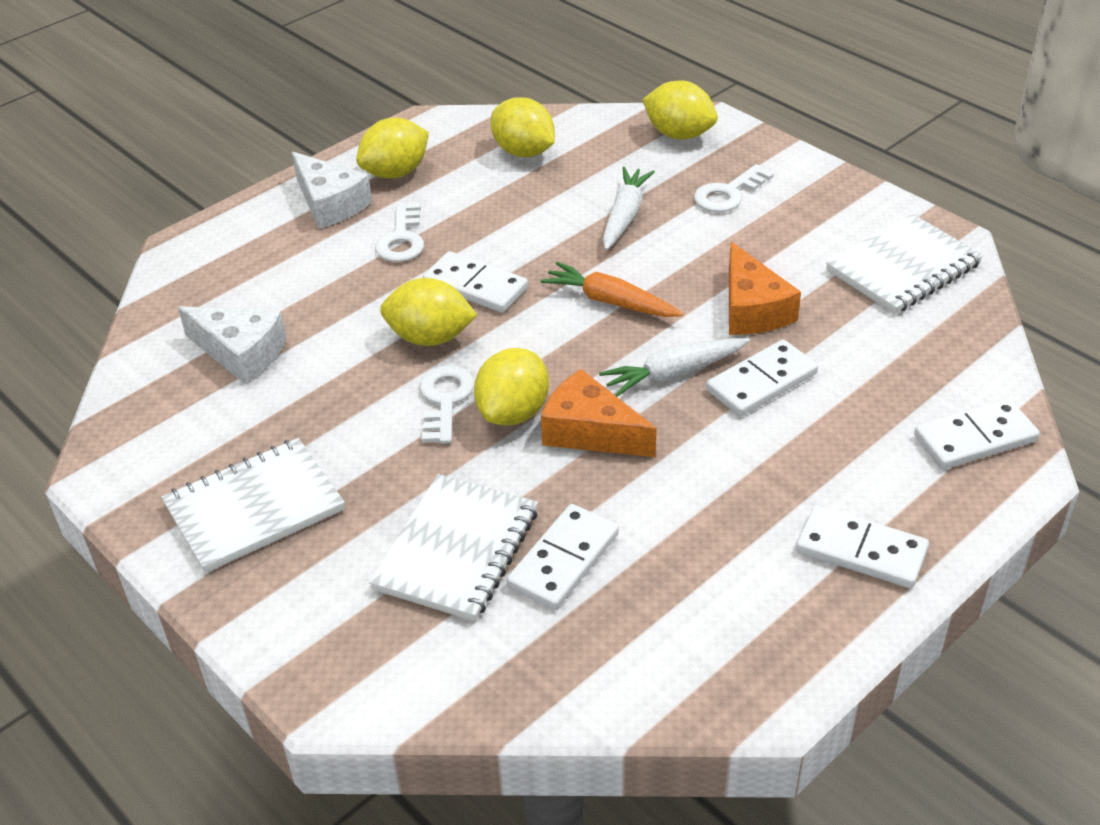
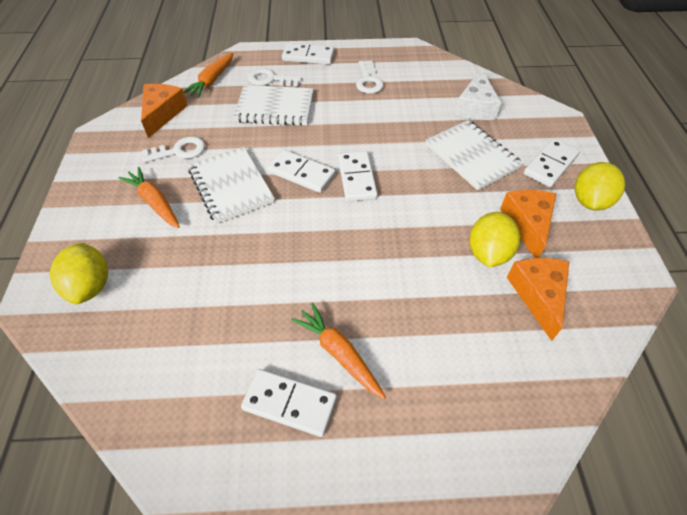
orange carrot: [540,262,683,317] = 1 -> [118,167,180,228] [183,52,234,98] [291,303,386,399] = 3
orange cheese: [541,369,657,457] [729,242,801,335] = 2 -> [141,84,188,138] [500,190,556,258] [507,258,569,341] = 3
white carrot: [599,338,750,397] [603,167,655,250] = 2 -> none = 0
white cheese: [178,306,287,384] [292,152,372,229] = 2 -> [455,68,501,120] = 1
yellow lemon: [356,118,429,179] [380,278,477,346] [474,348,549,426] [491,97,555,157] [642,81,718,140] = 5 -> [50,243,108,304] [469,212,520,267] [575,162,625,211] = 3

